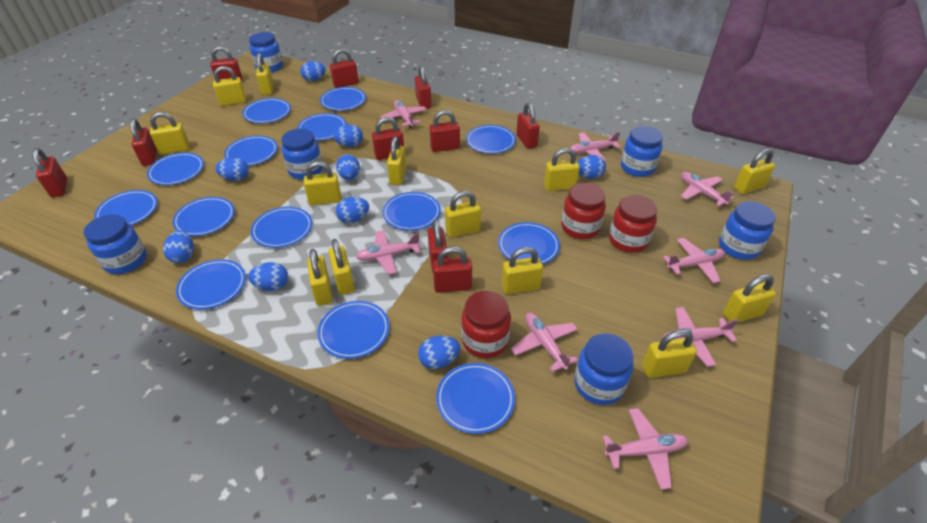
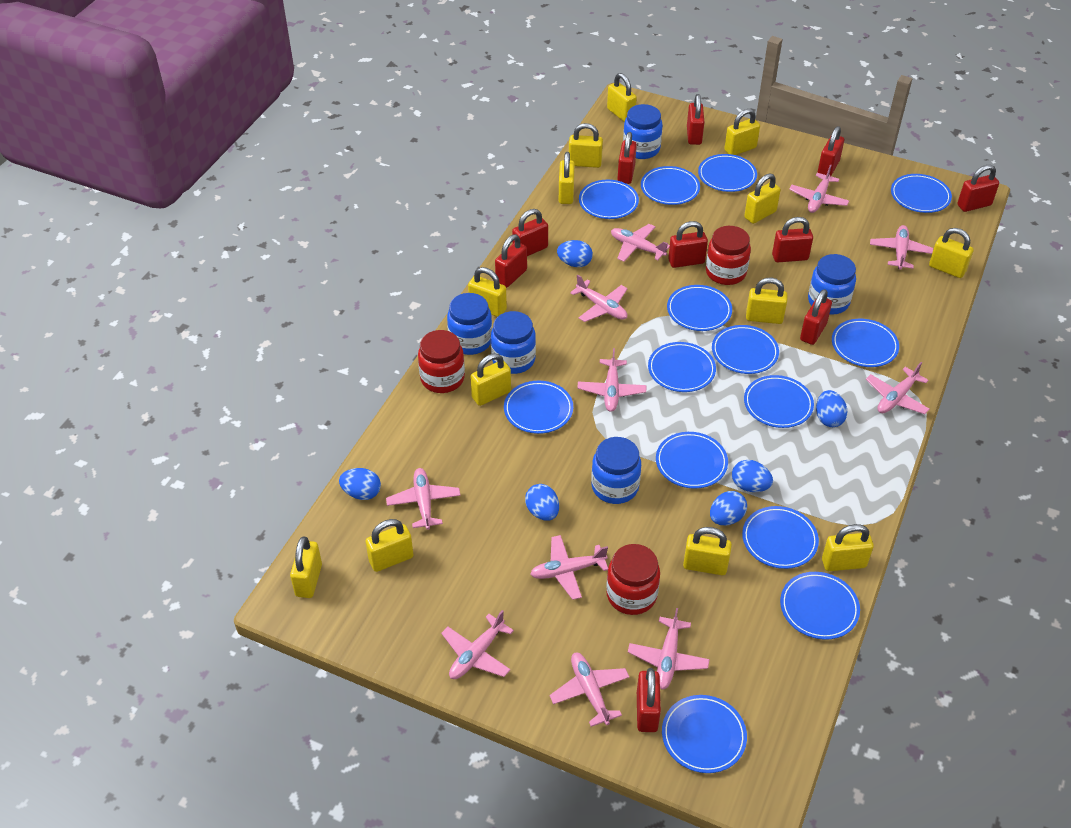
blue egg: [163,231,194,263] [215,157,249,181] [248,262,288,291] [300,61,326,81] [333,125,363,147] [336,154,360,180] [336,197,369,223] [418,336,460,369] [577,155,606,178] = 9 -> [339,468,381,500] [525,484,559,521] [557,240,593,267] [710,491,747,525] [732,460,773,492] [816,390,847,427] = 6
blue jar: [84,214,147,274] [249,32,283,72] [281,129,323,180] [574,333,634,405] [621,126,663,177] [719,201,776,260] = 6 -> [447,293,492,355] [491,311,536,374] [591,437,641,504] [623,104,663,159] [808,254,856,315] = 5
pink plane: [356,230,420,275] [380,100,427,128] [511,312,578,372] [570,132,621,161] [602,408,688,490] [662,307,739,367] [663,238,725,283] [681,172,734,206] = 8 -> [386,468,461,530] [441,610,514,679] [530,535,608,600] [549,653,630,727] [570,275,627,322] [577,348,646,412] [611,224,670,262] [628,608,710,689] [789,165,849,213] [866,362,930,414] [870,225,934,270] = 11

